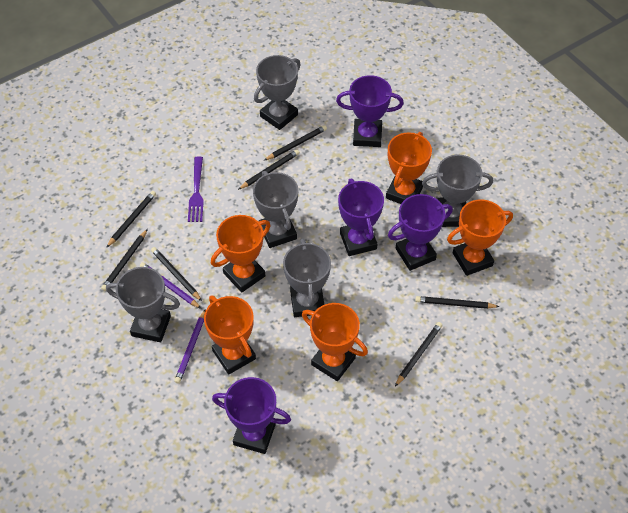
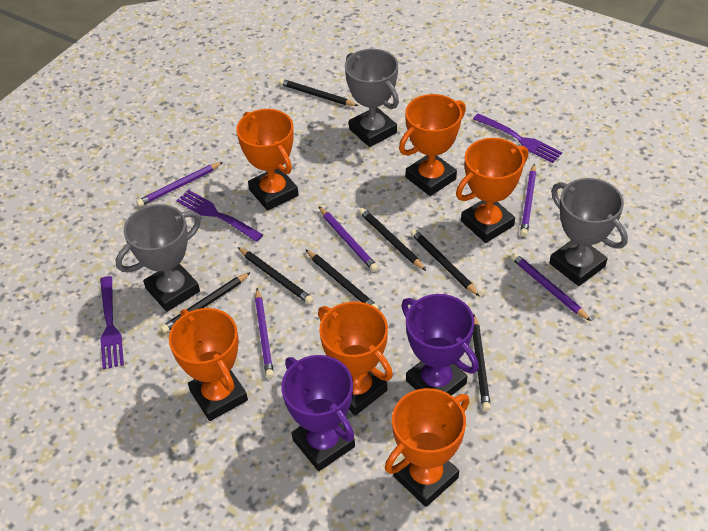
grey trophy: [106,267,180,342] [253,171,298,248] [254,55,301,130] [283,239,331,317] [422,155,493,227] = 5 -> [116,204,201,312] [345,49,399,147] [549,178,628,286] = 3
orange trophy: [204,295,256,374] [211,215,271,293] [302,303,368,381] [386,132,432,204] [447,199,513,276] = 5 -> [169,308,248,421] [236,109,299,211] [318,301,393,416] [385,388,469,507] [399,94,466,196] [456,138,528,243] = 6
purple fork: [188,156,204,222] = 1 -> [100,276,124,369] [176,190,263,242] [473,113,562,163] = 3
purple pencil: [140,262,202,309] [174,310,205,384] = 2 -> [136,162,223,207] [255,288,274,378] [319,207,378,272] [511,253,591,321] [520,164,536,237] = 5
purple trophy: [212,377,291,454] [336,75,404,147] [338,179,384,256] [388,194,453,271] = 4 -> [281,355,355,471] [401,294,479,396] = 2

